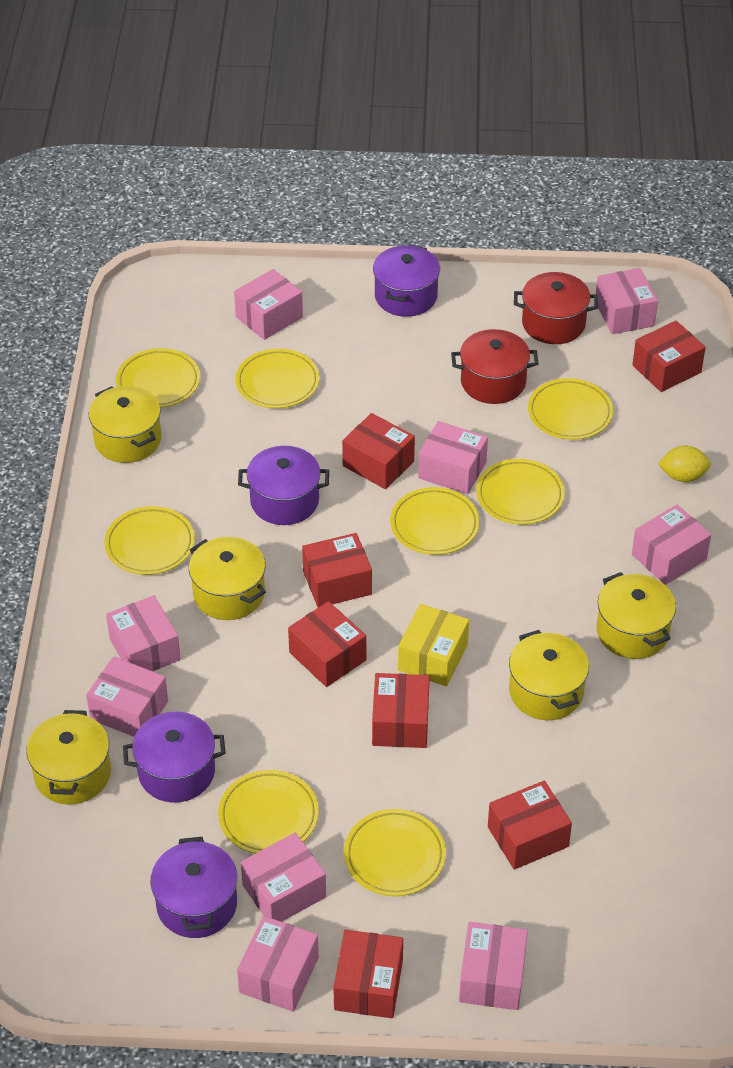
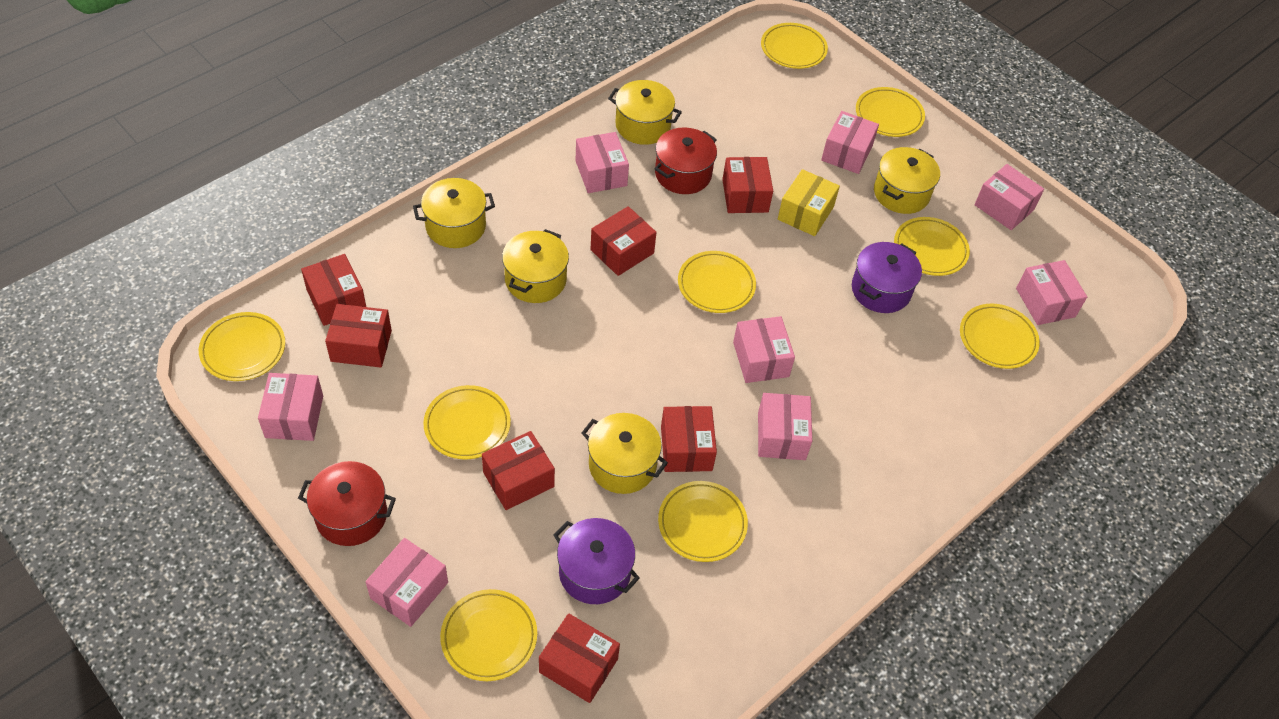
pink box: [86,657,168,737] [106,595,181,671] [234,269,303,340] [237,916,319,1012] [241,833,326,922] [418,421,488,494] [459,922,528,1010] [596,268,658,334] [632,505,711,585] = 9 -> [258,373,323,441] [366,538,448,627] [576,132,629,193] [733,316,795,383] [758,393,812,460] [821,111,879,174] [975,164,1044,230] [1016,260,1087,325] = 8
purple pot: [123,712,226,803] [150,837,237,938] [238,446,329,525] [373,245,440,317] = 4 -> [553,518,640,604] [852,242,922,313] = 2
yellow lemon: [658,445,711,482] = 1 -> none = 0
yellow plate: [104,506,195,575] [116,348,200,408] [218,770,319,854] [235,349,320,408] [344,809,446,896] [390,487,480,555] [476,459,565,525] [528,378,613,440] = 8 -> [199,312,285,381] [423,385,511,459] [440,589,537,681] [658,481,748,562] [678,251,756,313] [761,23,828,69] [856,87,925,137] [894,217,970,276] [960,304,1040,369] = 9

